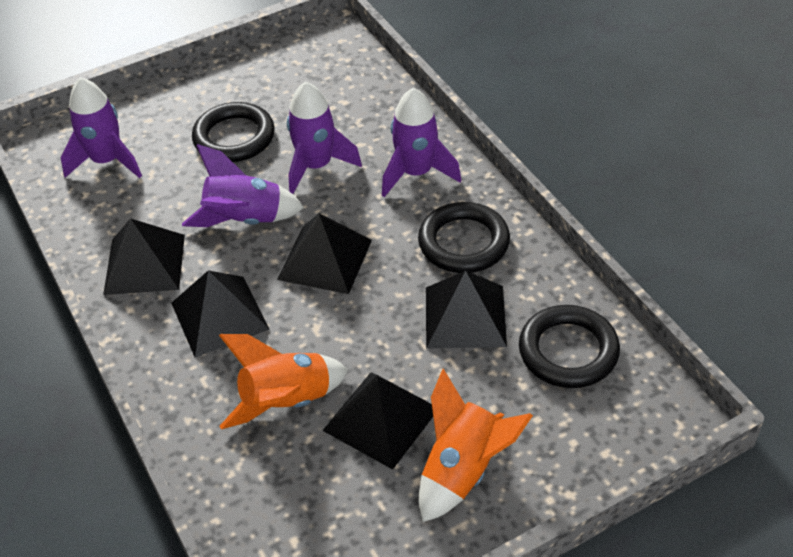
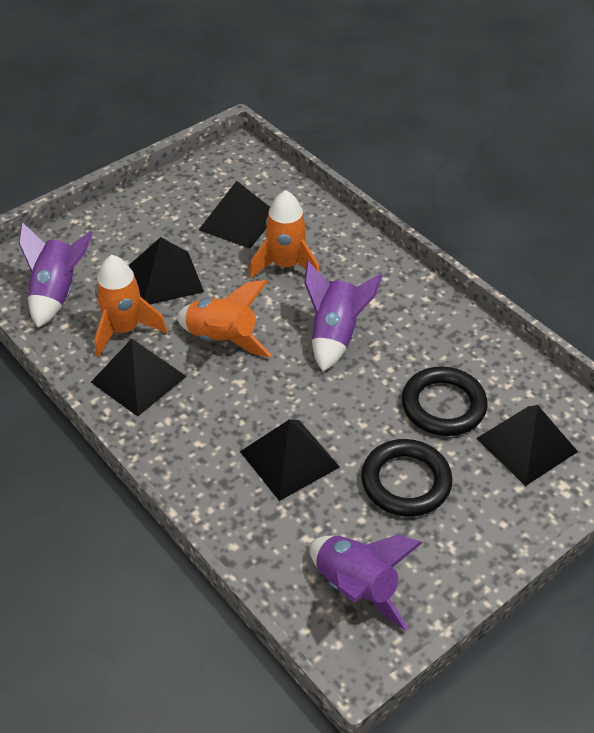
black ring: [192,102,275,162] [418,202,510,273] [519,305,620,388] = 3 -> [361,439,453,517] [402,366,488,436] = 2
orange rocket: [219,334,348,429] [419,369,533,522] = 2 -> [95,255,167,357] [177,280,271,357] [249,190,320,279] = 3
purple rocket: [61,77,142,178] [182,144,304,227] [287,81,362,194] [382,88,461,197] = 4 -> [19,222,93,328] [304,261,383,372] [310,534,422,631] = 3

